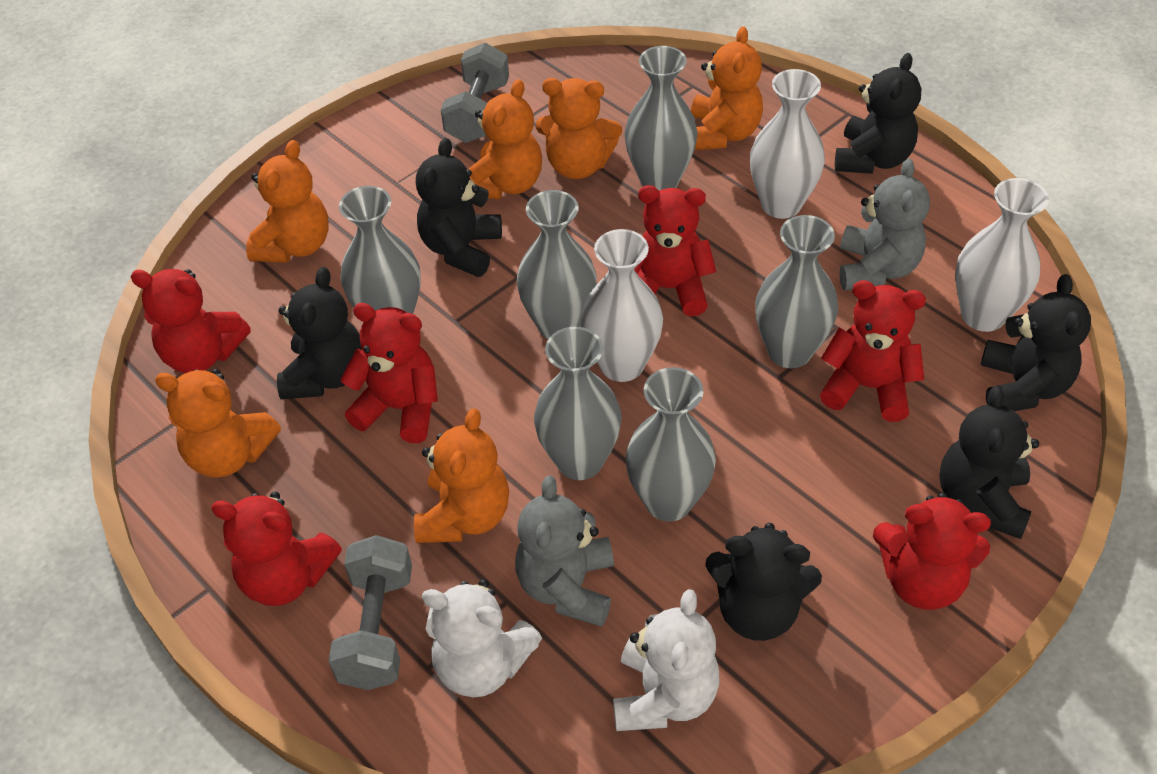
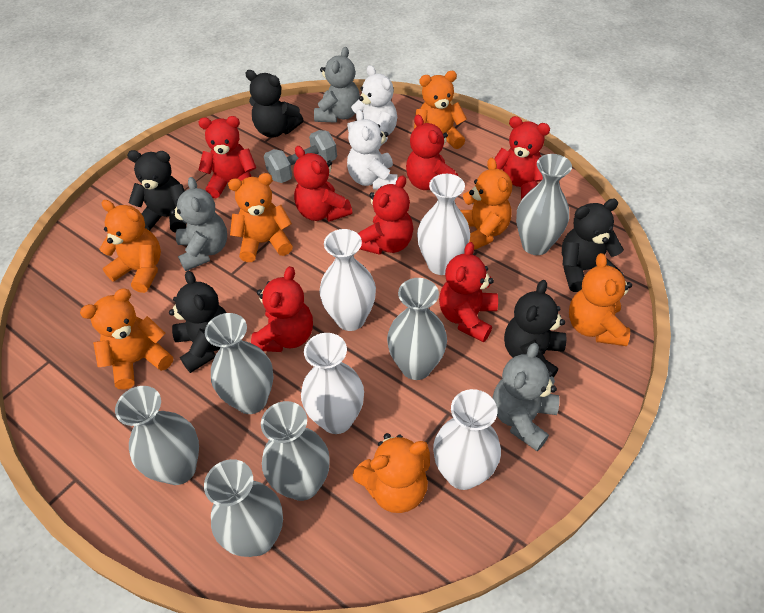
black teddy bear: [277,267,363,399] [416,138,502,277] [705,523,822,641] [835,53,921,174] [939,386,1039,539] [981,274,1091,411] = 6 -> [127,150,186,233] [169,271,227,373] [245,70,303,138] [504,280,566,377] [562,199,624,292] = 5
grey dumbbell: [328,535,412,690] [441,43,509,143] = 2 -> [264,130,337,183] = 1
grey teddy bear: [515,476,614,627] [839,158,930,290] = 2 -> [170,177,227,271] [314,47,360,123] [493,343,560,451] = 3
orange teddy bear: [155,369,281,478] [246,140,329,263] [414,408,509,543] [469,79,542,199] [536,78,622,179] [691,26,763,150] = 6 -> [80,288,173,390] [99,200,161,293] [228,173,293,262] [353,433,430,513] [414,71,467,149] [460,158,512,250] [569,253,632,346] = 7
red teddy bear: [130,269,251,373] [211,492,342,606] [340,303,438,443] [634,185,716,316] [820,280,926,422] [873,493,991,610] = 6 -> [198,116,256,198] [251,266,313,352] [294,146,352,222] [358,175,414,255] [406,115,459,190] [439,242,498,342] [494,116,550,200] = 7
white vase: [581,229,663,382] [750,69,825,219] [955,178,1049,332] = 3 -> [301,333,364,434] [319,229,376,331] [417,174,470,275] [433,389,501,490] = 4

